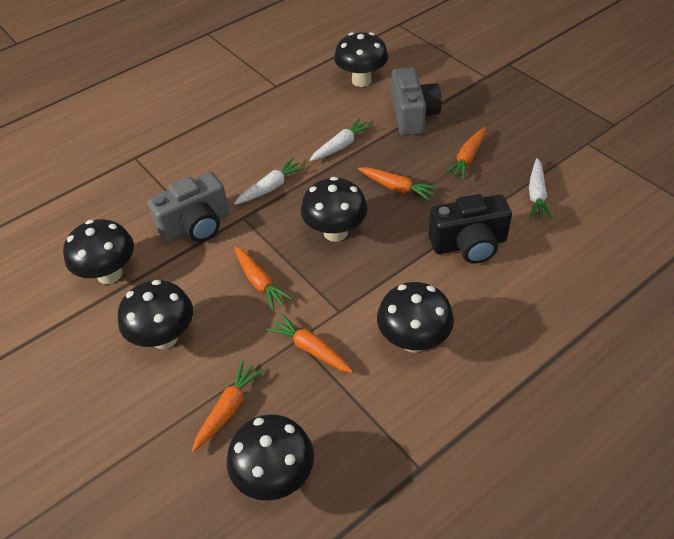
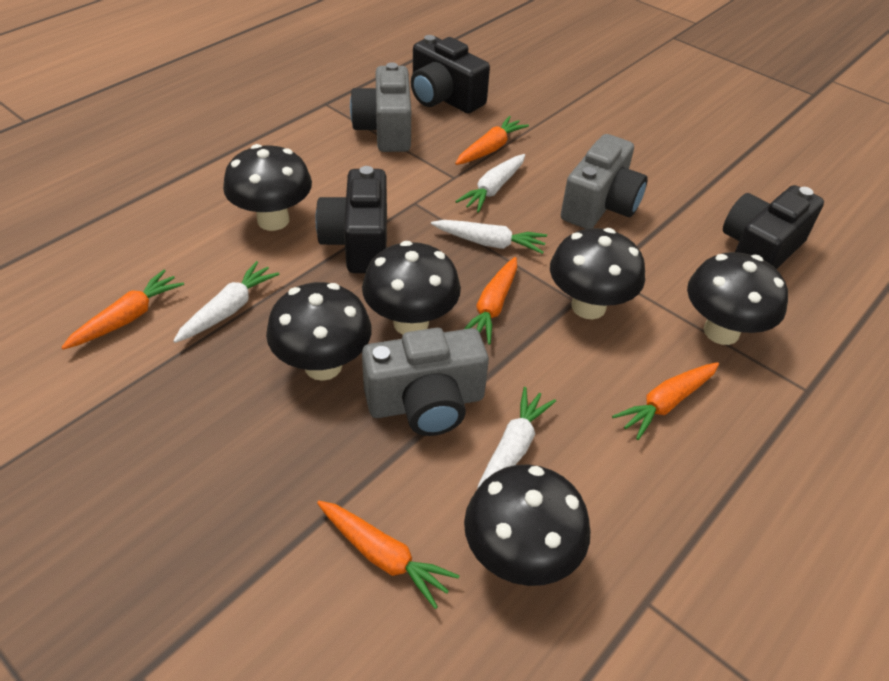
black camera: [428,194,512,264] = 1 -> [315,166,387,273] [411,35,490,113] [723,185,824,269] = 3
grey camera: [147,172,229,242] [391,67,441,136] = 2 -> [350,62,411,152] [362,328,489,436] [561,134,648,229] = 3
white carrot: [234,158,306,205] [309,118,373,162] [529,158,552,220] = 3 -> [173,261,279,343] [431,220,547,254] [455,154,525,213] [478,387,556,488] = 4

